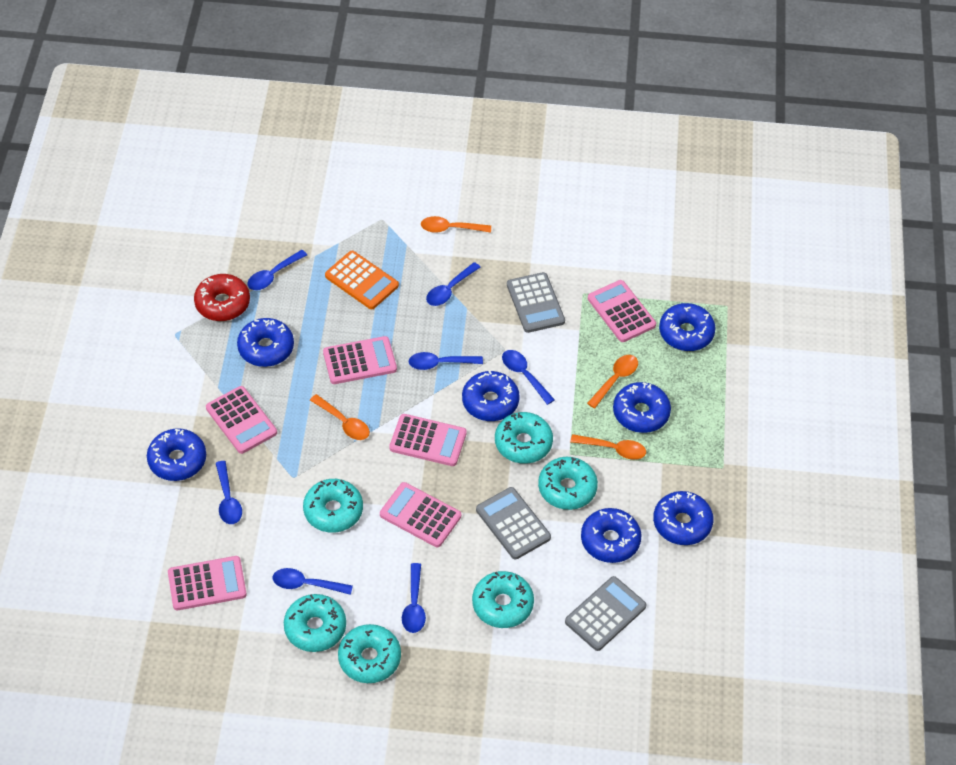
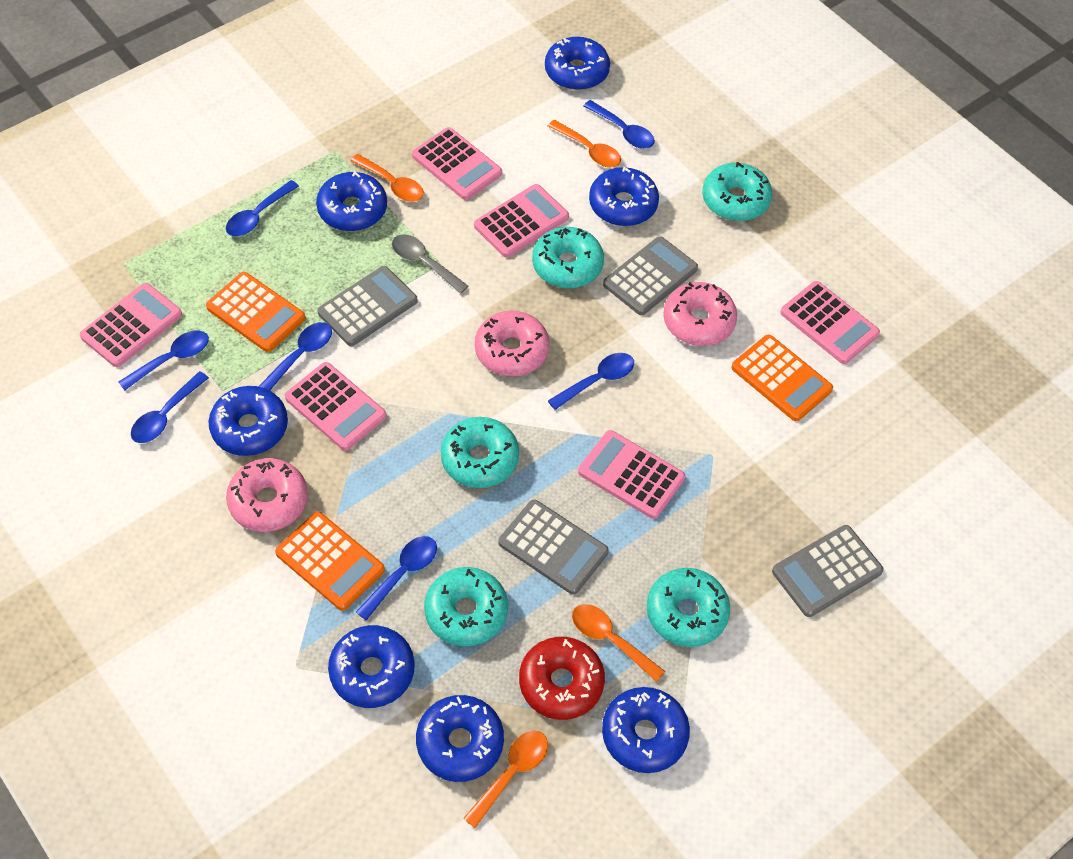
grey calculator: [476,487,551,559] [507,272,565,333] [565,576,647,651] = 3 -> [318,266,418,346] [498,499,609,594] [603,236,698,315] [772,525,884,617] = 4
grey spoon: none = 0 -> [392,234,468,294] = 1
orange calculator: [325,251,399,309] = 1 -> [206,272,306,352] [275,512,385,611] [731,334,833,421] = 3
pink donut: none = 0 -> [226,458,308,532] [475,311,550,376] [663,282,737,346] = 3
turquoise donut: [284,594,346,652] [303,479,363,533] [338,624,401,683] [472,571,534,628] [495,412,553,464] [538,457,598,510] = 6 -> [424,567,508,646] [441,417,519,488] [532,227,604,288] [647,568,730,647] [702,162,772,221] = 5

